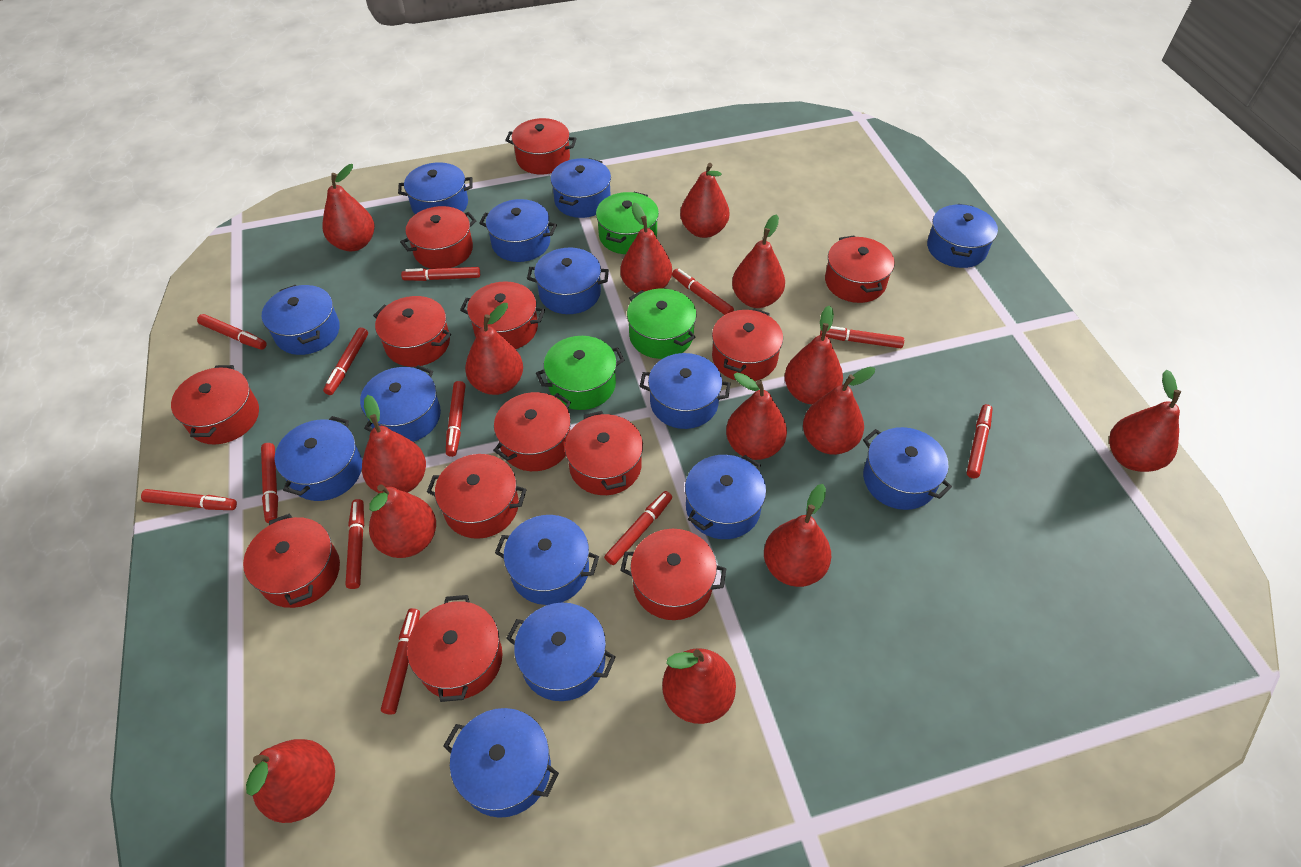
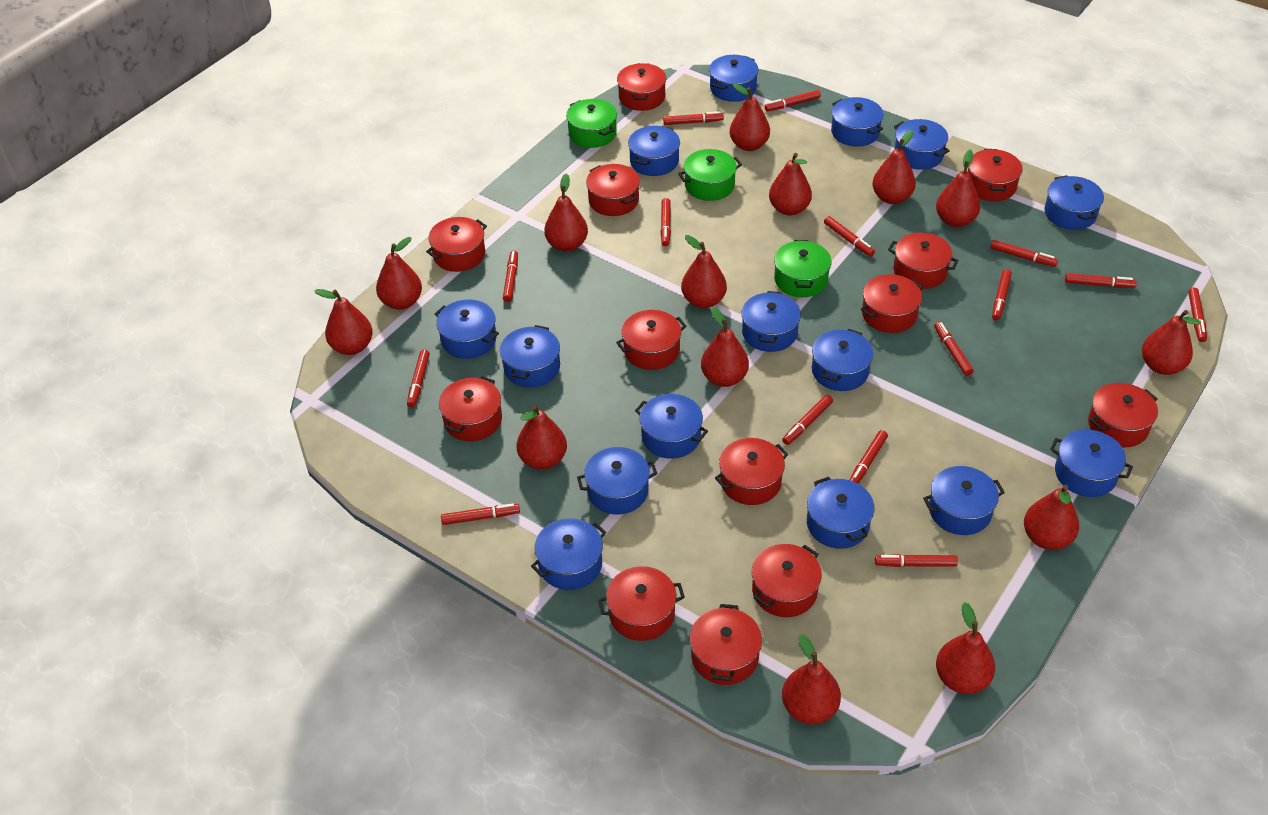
blue pot: [262,285,340,355] [274,416,362,501] [360,365,441,442] [398,162,473,214] [443,708,559,818] [479,199,557,262] [495,515,599,605] [506,603,616,701] [527,248,609,314] [550,158,611,218] [640,353,731,429] [685,455,766,539] [863,427,952,510] [927,204,998,268] = 14 -> [435,299,499,359] [500,325,560,388] [531,518,606,590] [577,447,657,514] [628,126,680,176] [635,394,708,459] [709,55,759,102] [741,291,801,352] [807,477,874,549] [812,329,873,391] [831,97,884,147] [894,119,949,170] [923,466,1005,535] [1044,175,1104,230] [1050,430,1133,497] = 15
red marker: [141,489,237,510] [197,314,267,350] [261,443,278,523] [323,327,368,395] [345,499,364,589] [381,608,420,715] [401,267,480,281] [446,381,466,457] [604,491,672,565] [672,269,734,315] [820,326,904,348] [967,404,993,478] = 12 -> [407,349,430,407] [441,503,520,525] [503,251,518,302] [660,198,671,246] [663,111,724,125] [765,90,821,111] [782,395,833,445] [824,216,875,257] [849,430,888,484] [875,554,958,567] [934,322,974,376] [990,240,1058,267] [992,269,1012,320] [1065,273,1137,288] [1188,288,1207,342] = 15

